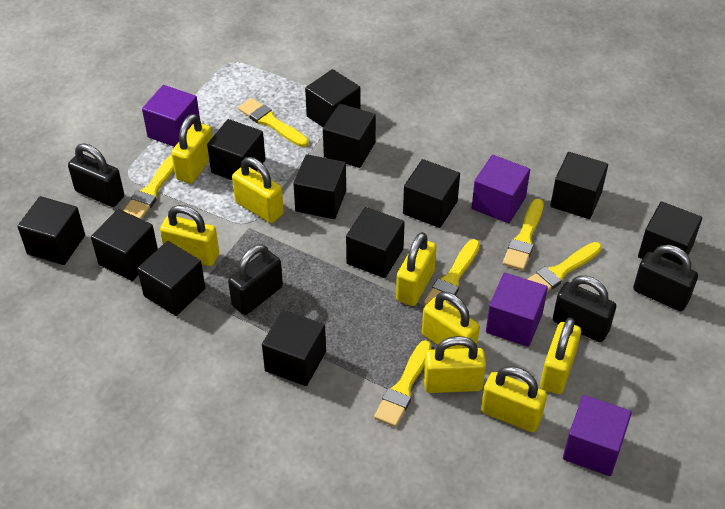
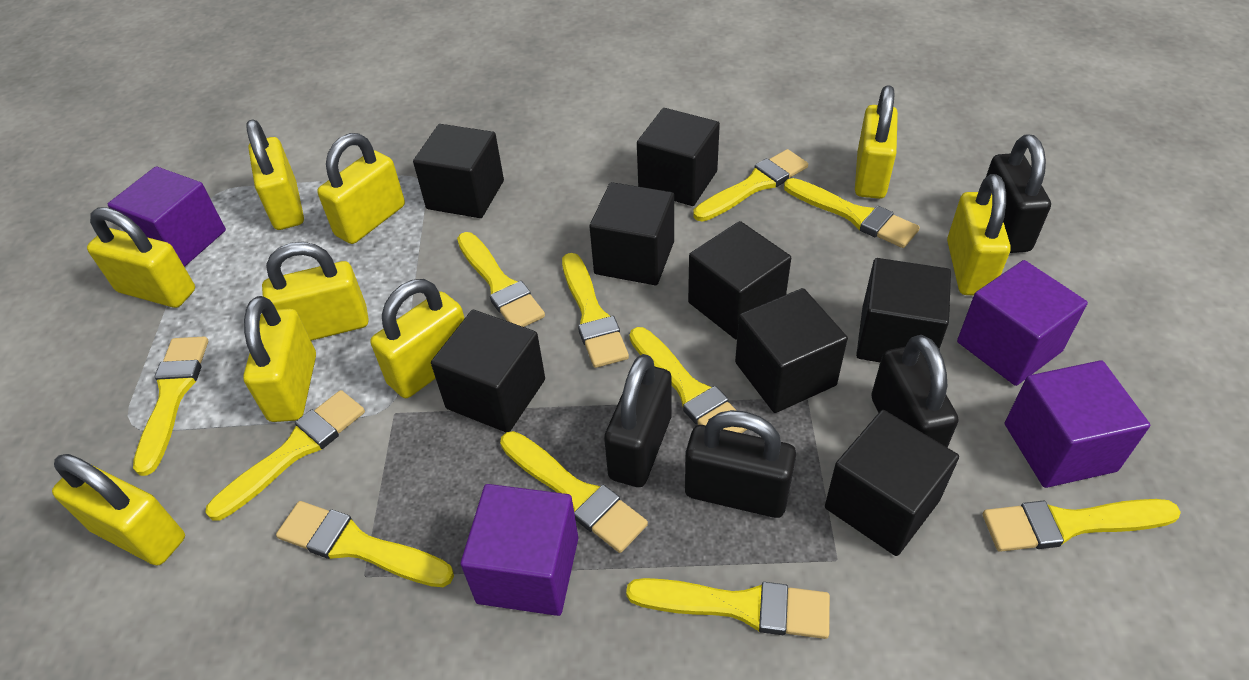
black cube: [17,196,85,265] [91,209,158,281] [137,241,206,316] [207,119,265,180] [262,310,326,386] [293,154,346,219] [305,69,360,127] [323,104,376,168] [346,207,405,278] [403,159,460,228] [550,152,608,219] [638,201,702,266] = 12 -> [413,124,504,218] [431,310,545,432] [589,182,674,285] [637,108,720,206] [688,221,791,340] [735,288,848,413] [825,410,959,556] [856,258,951,362] = 8
yellow brush: [123,155,174,219] [238,98,309,147] [374,340,432,427] [424,239,480,305] [503,199,544,270] [527,242,602,292] = 6 -> [133,337,208,476] [205,390,365,521] [276,501,454,587] [457,232,545,327] [500,431,648,553] [562,253,629,368] [626,578,830,639] [630,327,748,433] [693,149,808,222] [784,178,920,248] [983,499,1181,552] = 11
yellow padlock: [160,205,219,266] [171,114,213,184] [232,157,284,223] [396,232,437,306] [422,292,480,349] [424,336,486,393] [481,366,547,432] [540,318,581,394] = 8 -> [52,454,185,566] [87,207,195,308] [243,296,316,422] [246,120,304,230] [262,242,369,341] [317,133,405,244] [370,279,465,398] [855,85,898,199] [947,174,1011,295] = 9

